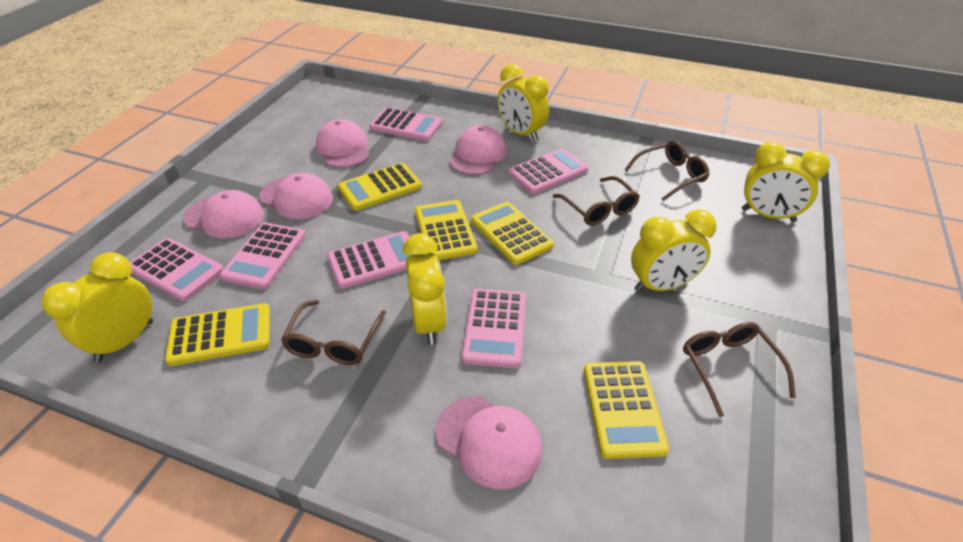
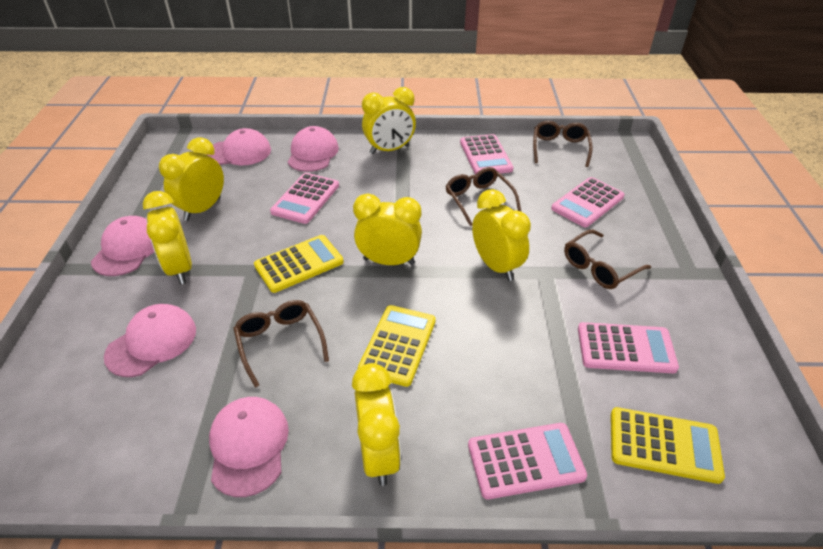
pink calculator: [130,238,224,301] [220,222,306,289] [327,231,410,289] [369,107,443,141] [462,288,526,368] [508,148,588,194] = 6 -> [270,173,339,224] [460,134,514,175] [468,423,587,500] [551,177,625,227] [578,322,679,373] = 5
yellow calculator: [165,303,270,366] [338,163,422,211] [415,200,477,260] [471,202,554,265] [584,361,669,459] = 5 -> [254,235,344,293] [358,305,436,387] [611,407,725,484] = 3
yellow clock: [41,252,153,362] [403,233,447,345] [497,64,549,142] [631,209,717,292] [742,142,830,222] = 5 -> [143,191,192,285] [159,137,224,221] [352,363,401,486] [353,194,422,265] [362,87,416,154] [472,189,531,281] = 6

